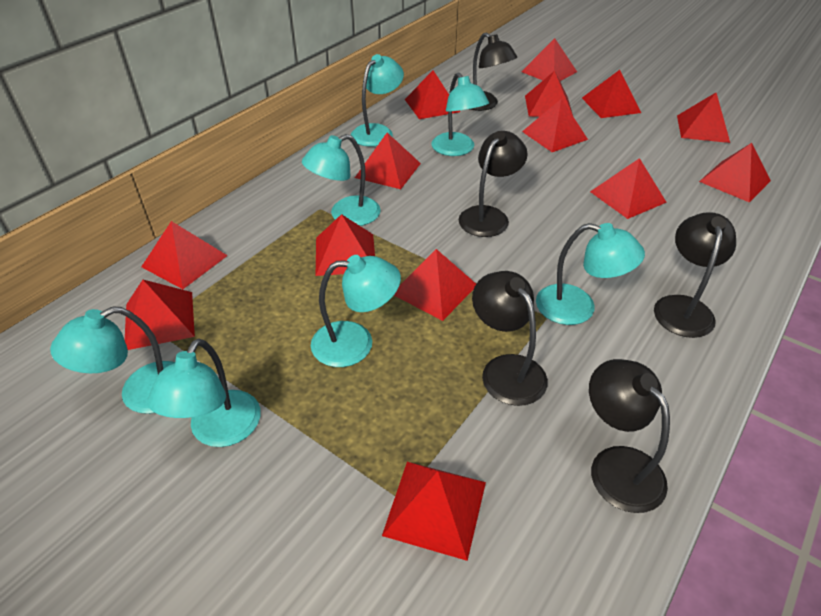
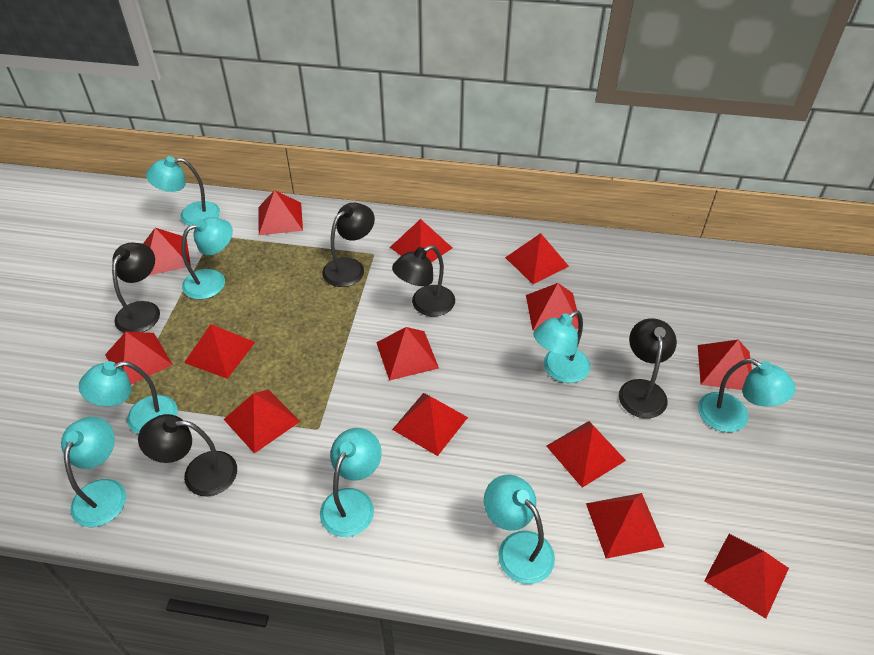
turquoise lamp: [50,307,175,414] [147,338,261,447] [302,134,381,226] [311,255,401,367] [351,54,404,147] [431,72,489,156] [536,223,645,325] = 7 -> [61,417,126,527] [79,361,178,434] [146,156,220,226] [181,217,233,300] [320,428,382,537] [484,475,555,584] [533,310,590,383] [698,359,796,432] = 8

